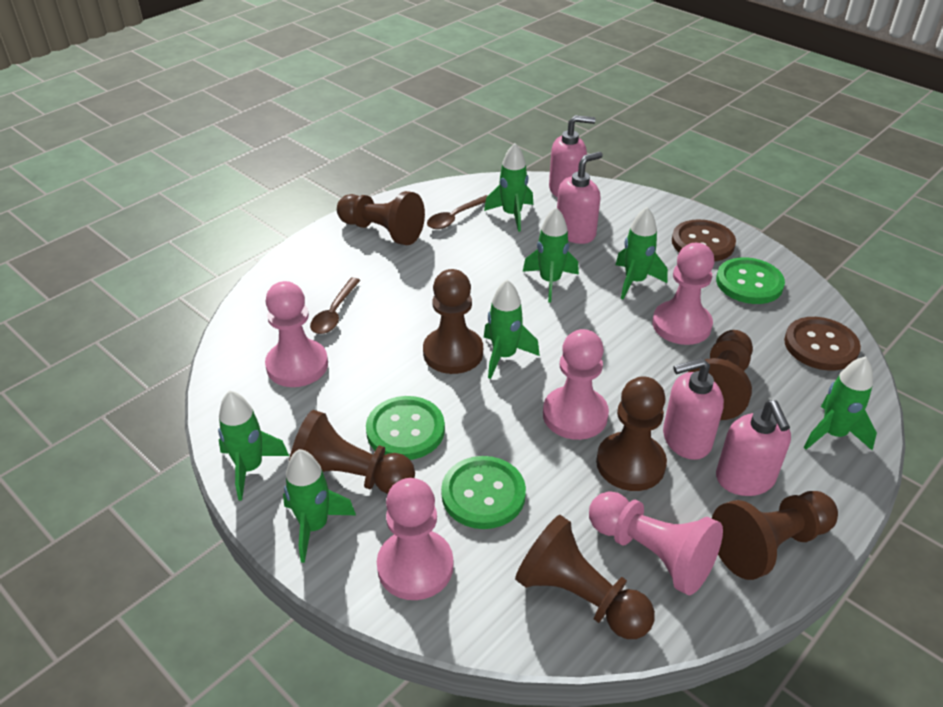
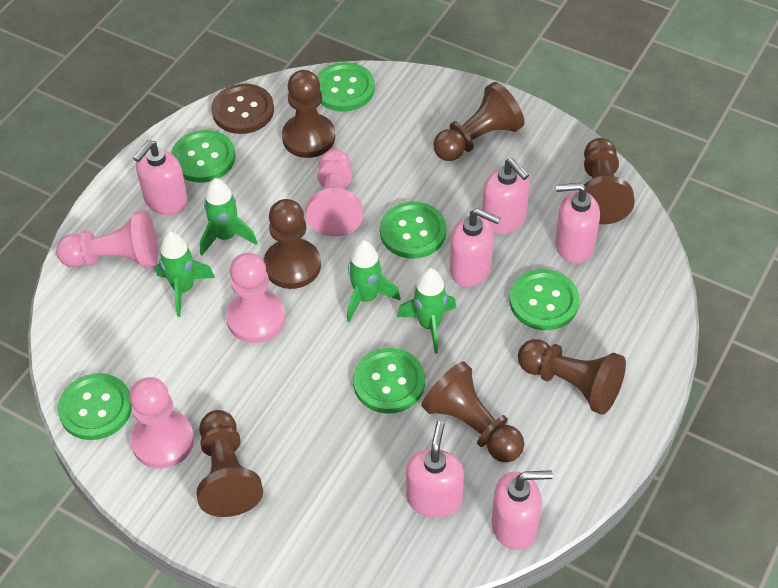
brown button: [672,219,736,262] [784,317,861,371] = 2 -> [212,84,274,134] = 1
brown spoon: [310,277,361,334] [427,195,488,229] = 2 -> none = 0
green button: [366,396,445,460] [441,456,526,529] [716,257,785,304] = 3 -> [58,373,132,440] [171,130,236,183] [316,62,375,111] [353,348,425,413] [380,202,446,259] [510,269,580,330] = 6
green rocket: [218,390,289,500] [283,449,356,563] [484,143,533,232] [484,279,540,379] [523,207,579,302] [616,207,668,299] [804,356,877,450] = 7 -> [156,232,215,317] [200,178,257,255] [347,241,401,322] [397,268,456,354] = 4
pink pawn: [265,281,328,387] [377,478,453,600] [543,329,609,440] [589,491,723,595] [652,243,715,345] = 5 -> [56,210,158,268] [130,377,194,469] [226,253,285,343] [306,150,363,237] = 4
pink soap dispenser: [549,115,595,197] [557,152,603,244] [663,358,724,460] [716,400,791,496] = 4 -> [133,140,188,215] [406,421,464,518] [450,208,500,287] [482,158,530,234] [491,470,553,550] [555,183,600,264] = 6

